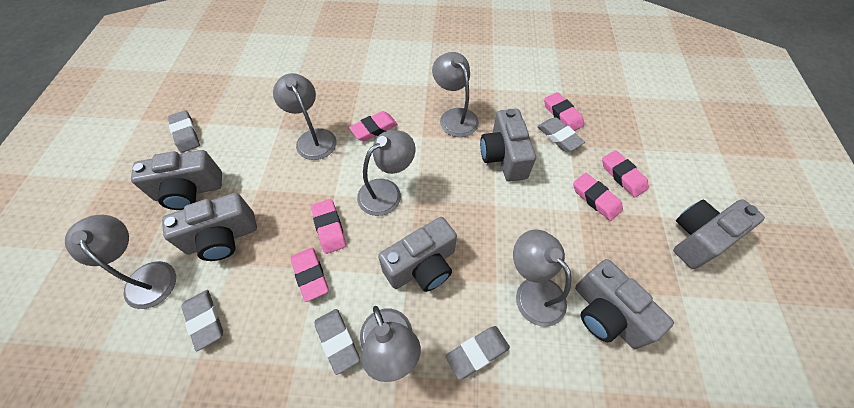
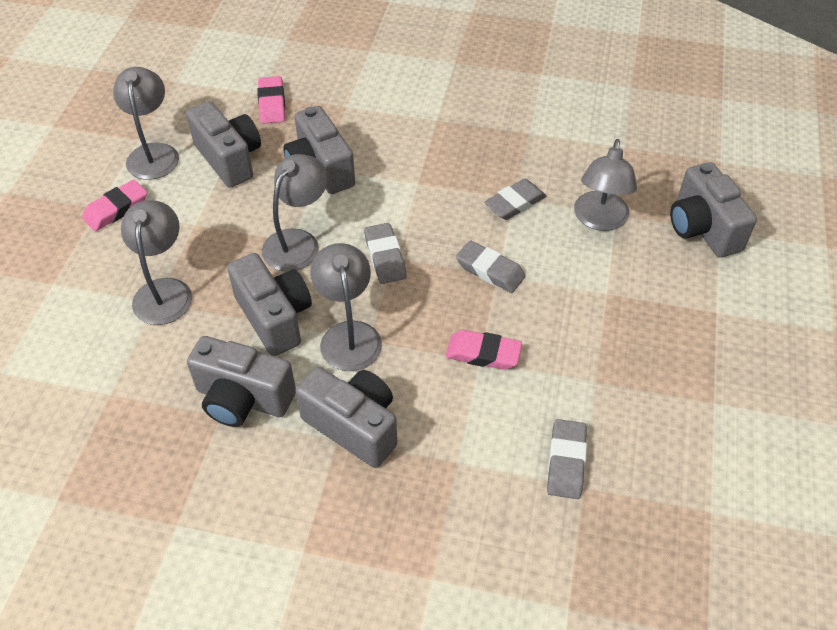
grey eraser: [168,110,200,153] [181,290,223,351] [314,309,360,375] [446,326,510,380] [537,117,585,152] = 5 -> [364,223,407,284] [456,240,525,293] [484,179,547,220] [547,419,587,499] = 4
grey lamp: [65,215,176,309] [273,73,336,160] [357,130,415,216] [360,306,421,382] [432,52,479,137] [513,230,571,327] = 6 -> [113,67,179,180] [121,200,192,325] [262,154,328,272] [310,243,382,371] [574,139,637,231] = 5
pink eraser: [291,248,328,302] [311,199,346,254] [349,111,398,141] [544,92,584,131] [573,173,623,221] [602,150,649,197] = 6 -> [82,180,147,231] [257,76,285,124] [446,330,522,370] = 3

